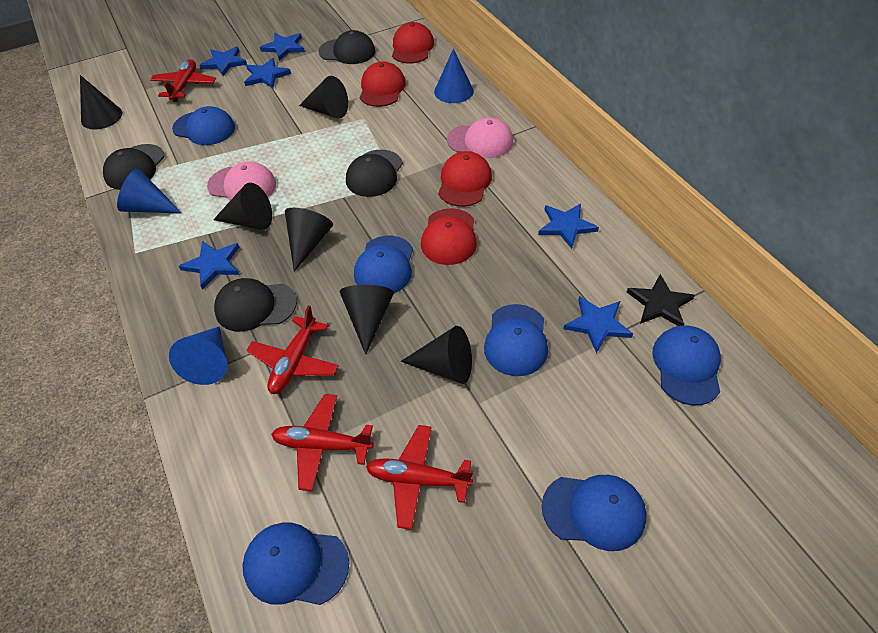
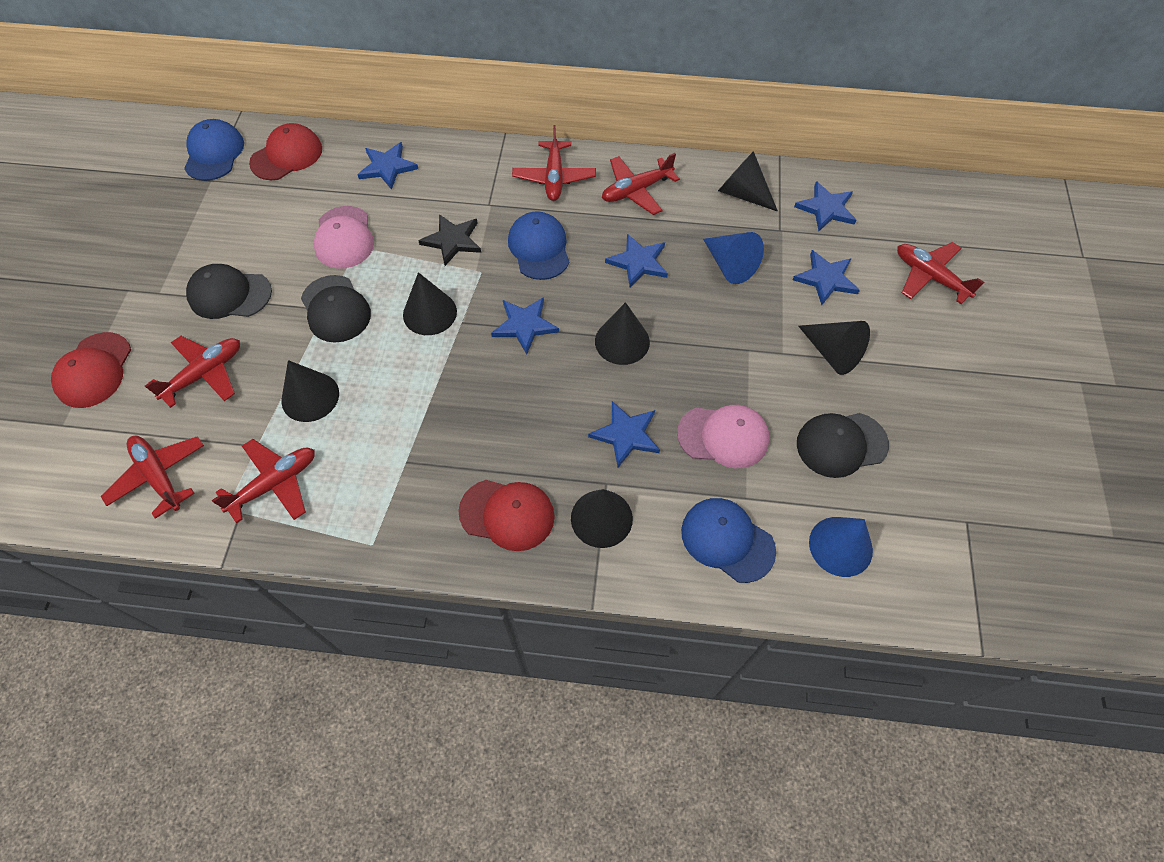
black cap: [103,144,165,190] [214,278,297,332] [318,30,375,64] [346,150,403,197] = 4 -> [186,264,272,319] [301,275,371,343] [797,413,889,478] = 3
blue cap: [172,106,235,145] [242,522,349,605] [354,236,413,293] [484,304,548,376] [542,475,647,551] [652,325,721,405] = 6 -> [184,119,244,181] [508,211,569,280] [681,498,776,583] = 3
blue cone: [117,168,182,214] [169,326,227,385] [434,49,474,103] = 3 -> [703,232,764,284] [809,517,873,577] = 2
red cap: [360,61,406,107] [392,22,434,64] [421,208,477,265] [438,151,492,207] = 4 -> [51,332,131,408] [249,123,322,180] [458,480,555,551] = 3
red plane: [150,59,216,102] [246,305,338,394] [271,394,374,491] [366,425,473,530] = 4 -> [101,436,204,519] [145,336,240,408] [212,439,315,523] [512,125,596,201] [602,153,680,215] [897,242,984,304] = 6

